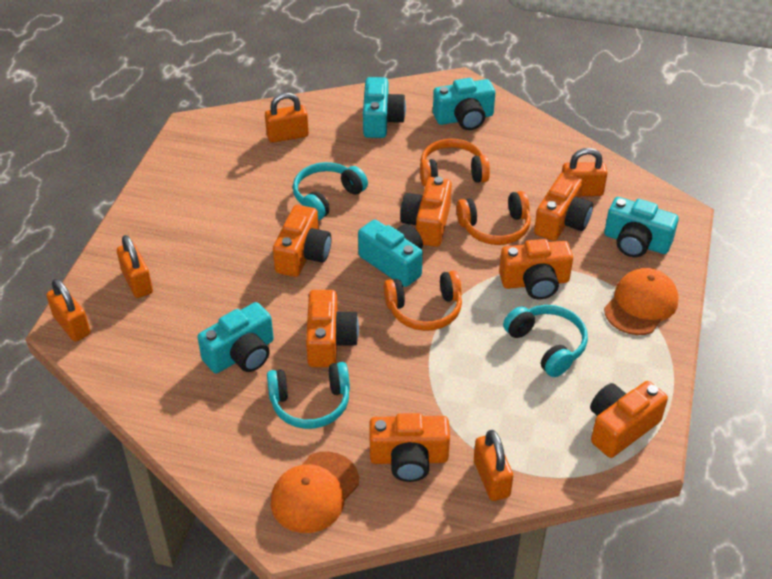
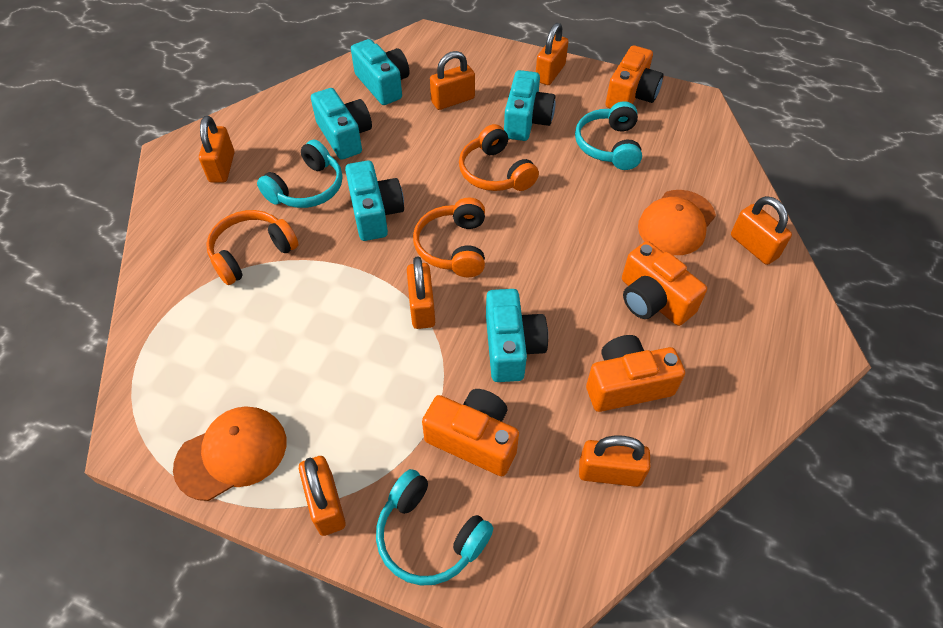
orange camera: [273,205,331,277] [306,290,359,367] [369,413,450,482] [400,177,452,247] [499,239,573,299] [534,172,593,241] [590,381,668,458] = 7 -> [422,389,519,476] [586,335,685,412] [606,45,663,109] [622,241,707,326] = 4
orange padlock: [46,279,91,342] [117,235,153,298] [265,93,309,143] [474,430,513,501] [562,148,608,196] = 5 -> [199,116,234,183] [299,456,346,536] [407,257,435,329] [430,51,475,110] [536,23,569,85] [579,435,650,487] [731,196,792,265] = 7

